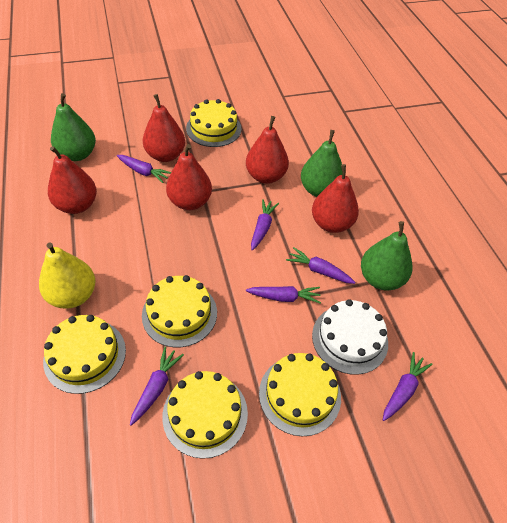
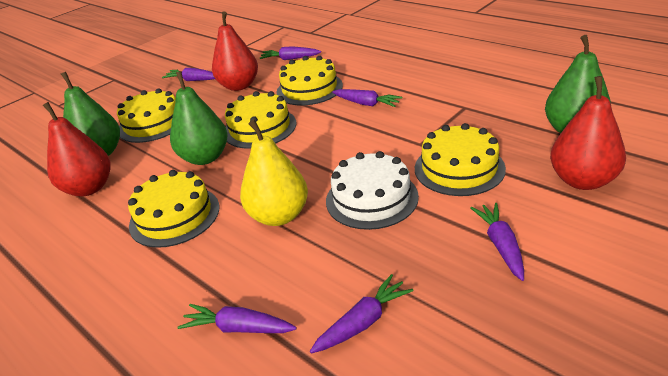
red pear: [48,146,97,214] [142,94,185,162] [166,144,212,210] [246,116,289,184] [312,164,359,233] = 5 -> [43,102,111,197] [212,12,258,91] [550,76,626,190] = 3

